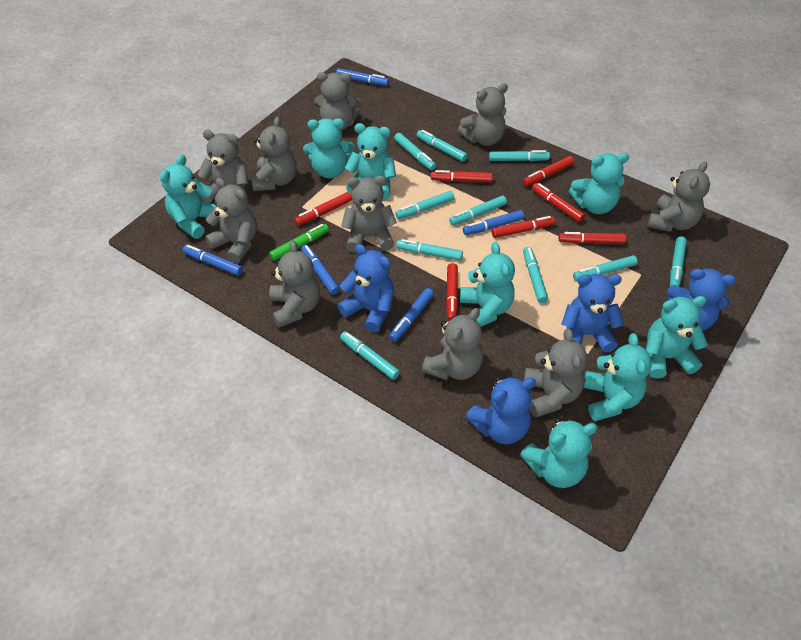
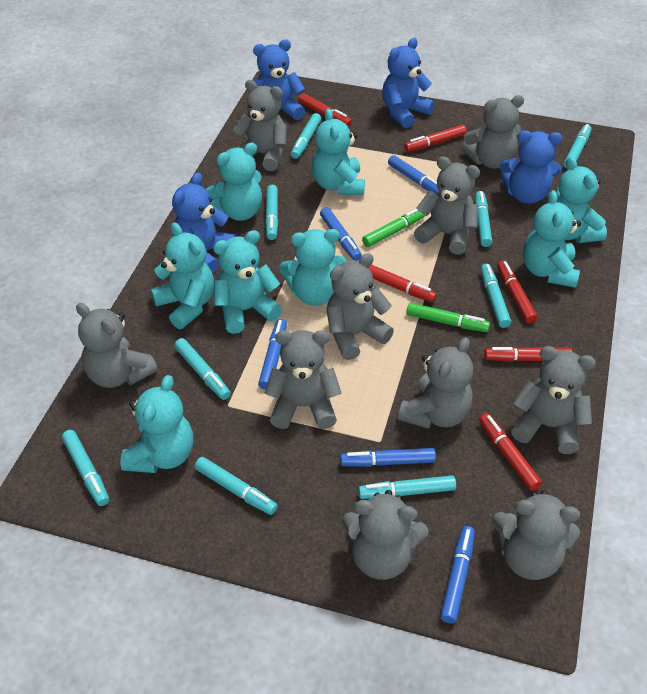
green marker: [269,224,329,261] = 1 -> [362,208,426,247] [406,303,490,332] = 2
red marker: [294,192,352,226] [431,170,493,182] [446,263,458,321] [492,216,555,238] [523,156,574,186] [532,183,585,222] [559,232,626,244] = 7 -> [298,93,352,127] [368,265,437,302] [404,125,467,152] [479,413,542,491] [484,347,572,362] [497,261,537,323] = 6
turquoise marker: [340,331,400,380] [394,133,436,170] [395,191,455,219] [396,239,463,261] [417,130,468,162] [449,196,507,226] [489,150,550,161] [523,247,548,303] [573,255,638,281] [670,236,687,287] = 10 -> [62,430,109,506] [174,338,231,400] [195,457,278,515] [265,185,278,240] [291,113,321,159] [358,475,456,499] [475,191,492,247] [480,264,511,328] [564,124,592,169] = 9

